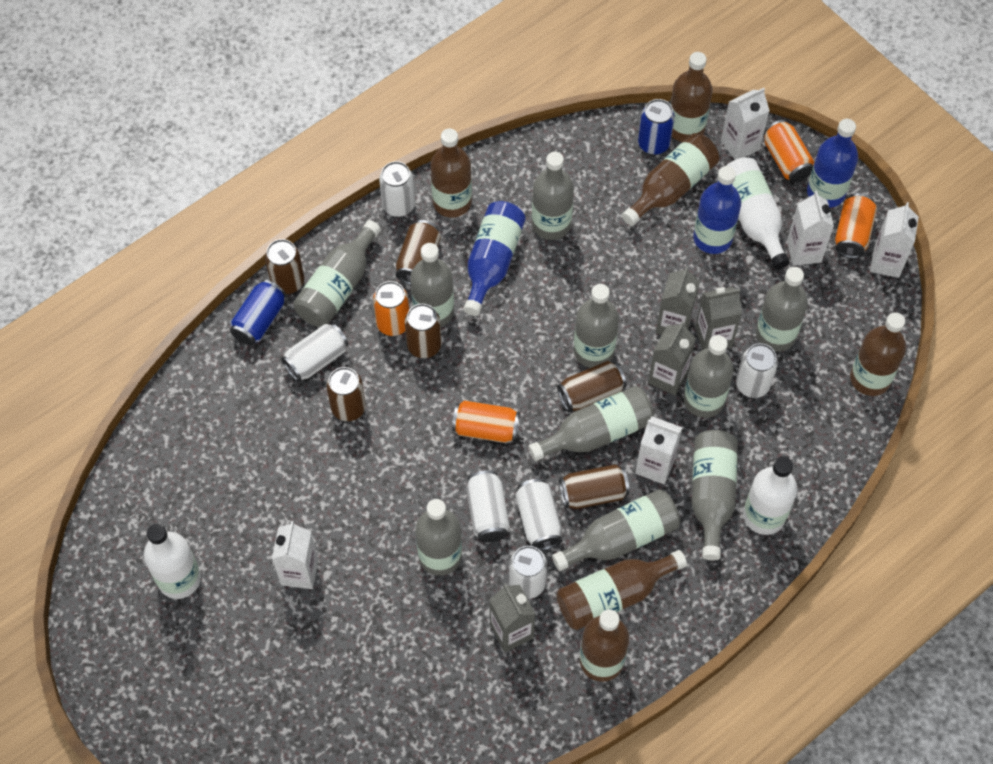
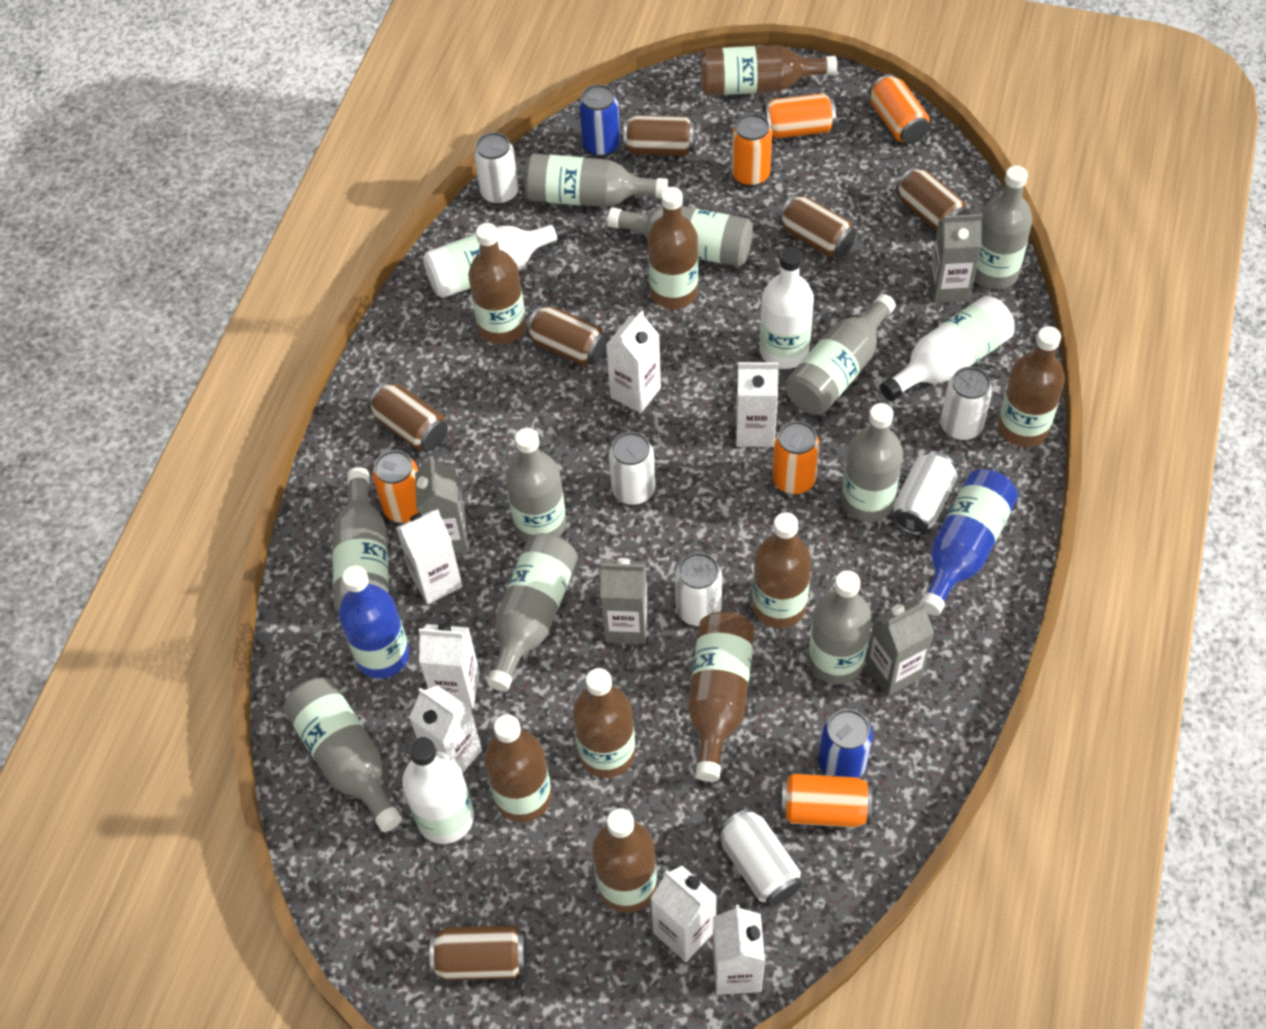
blue bottle: [463,201,526,316] [693,166,741,254] [807,119,858,208] = 3 -> [339,565,409,679] [919,469,1018,616] = 2
brown bottle: [430,129,472,217] [557,550,687,630] [580,609,629,682] [622,133,719,226] [670,52,713,142] [850,312,906,396] = 6 -> [468,223,526,344] [484,714,552,823] [573,668,635,778] [592,808,657,913] [648,187,698,309] [688,612,755,782] [701,45,837,95] [752,512,812,628] [998,326,1065,447] = 9
orange can: [373,281,409,336] [452,400,520,443] [763,120,814,182] [835,193,877,258] = 4 -> [373,450,418,523] [731,114,772,187] [762,93,836,138] [772,421,820,495] [780,774,872,828] [869,74,930,144] = 6
white bottle: [144,523,201,599] [726,157,790,269] [743,456,797,535] = 3 -> [402,737,474,844] [423,220,568,298] [760,247,814,369] [880,296,1015,401] = 4
white carton: [272,521,318,589] [635,416,683,484] [721,88,770,160] [787,191,834,266] [870,202,919,278] = 5 -> [396,509,462,604] [409,685,482,773] [419,623,480,709] [606,310,661,413] [650,866,717,962] [713,905,765,995] [736,362,779,447] = 7

